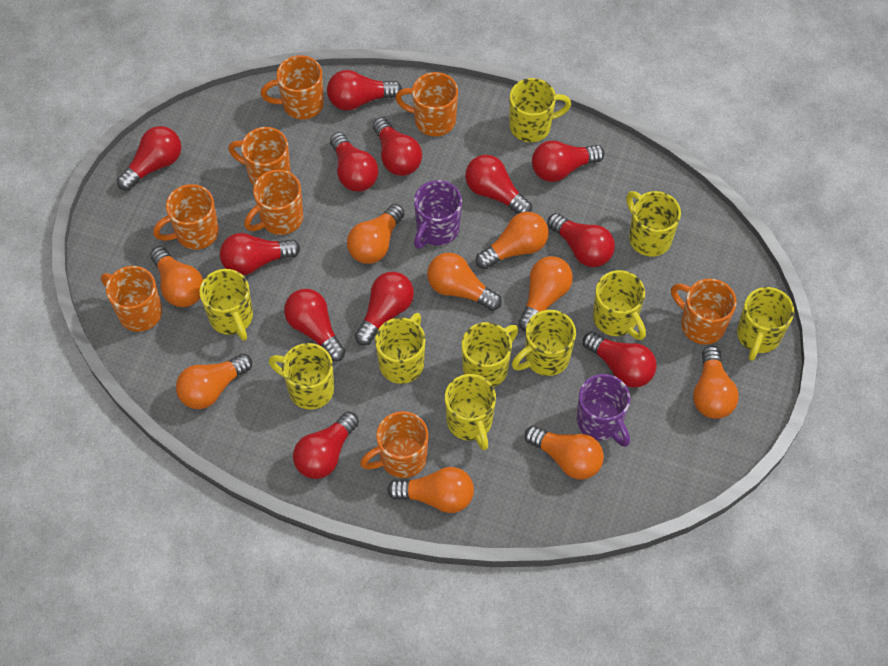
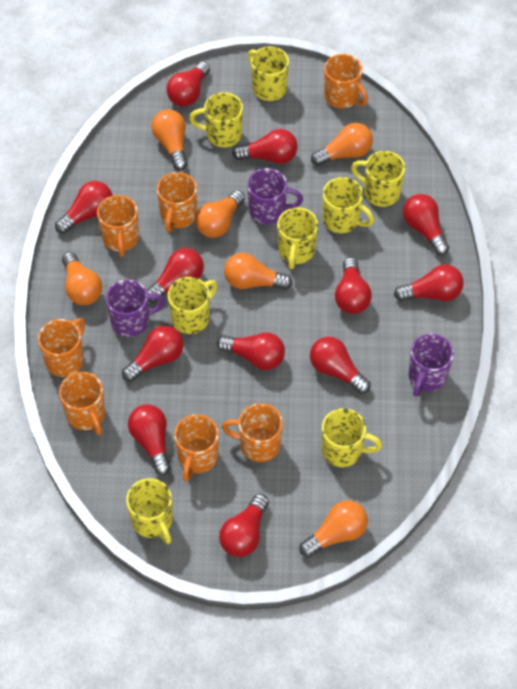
orange light bulb: [150,246,203,307] [176,353,252,409] [347,204,405,264] [387,467,474,513] [427,253,502,311] [476,212,549,269] [518,256,573,331] [524,426,604,480] [693,346,739,419] = 9 -> [62,252,102,305] [151,109,188,170] [195,190,245,238] [224,253,293,290] [299,501,368,557] [311,123,373,166] = 6
orange mug: [101,266,162,332] [153,184,219,250] [228,127,291,186] [244,170,303,235] [261,55,324,120] [360,411,428,478] [395,72,458,136] [671,278,737,345] = 8 -> [38,318,85,377] [59,372,105,435] [97,195,139,257] [157,172,197,233] [174,414,219,481] [222,403,283,462] [324,54,368,109] = 7
purple mug: [414,180,462,249] [577,374,630,447] = 2 -> [106,279,165,337] [247,168,303,224] [408,334,454,397] = 3
yellow mug: [199,269,253,341] [269,343,334,410] [375,313,426,384] [445,374,496,450] [462,322,518,387] [510,78,571,142] [512,310,576,376] [593,270,646,340] [626,191,681,257] [737,287,794,361] = 10 -> [126,478,173,544] [168,277,217,334] [189,92,243,147] [248,46,289,101] [277,207,318,269] [322,408,382,467] [323,177,374,233] [351,151,405,207] = 8

